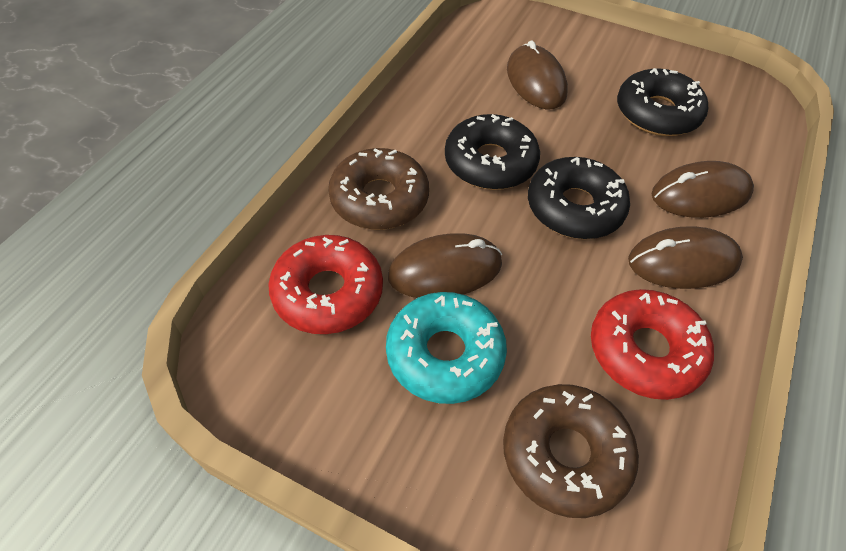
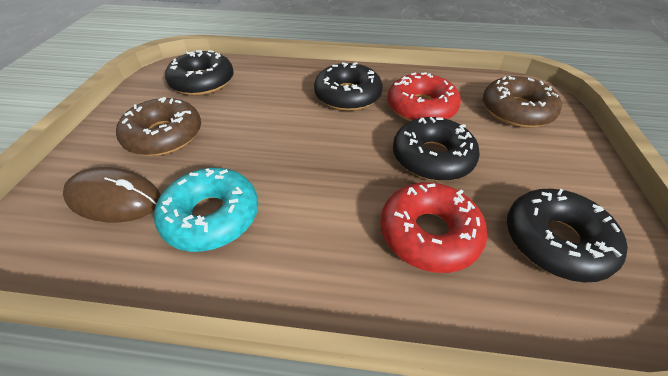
black donut: [445,114,540,190] [528,157,630,239] [617,68,708,136] = 3 -> [165,50,234,96] [314,62,383,111] [393,117,480,181] [507,189,628,283] = 4
brown mouse: [388,233,502,298] [507,40,568,109] [628,226,743,289] [652,161,754,218] = 4 -> [63,167,161,222] = 1

